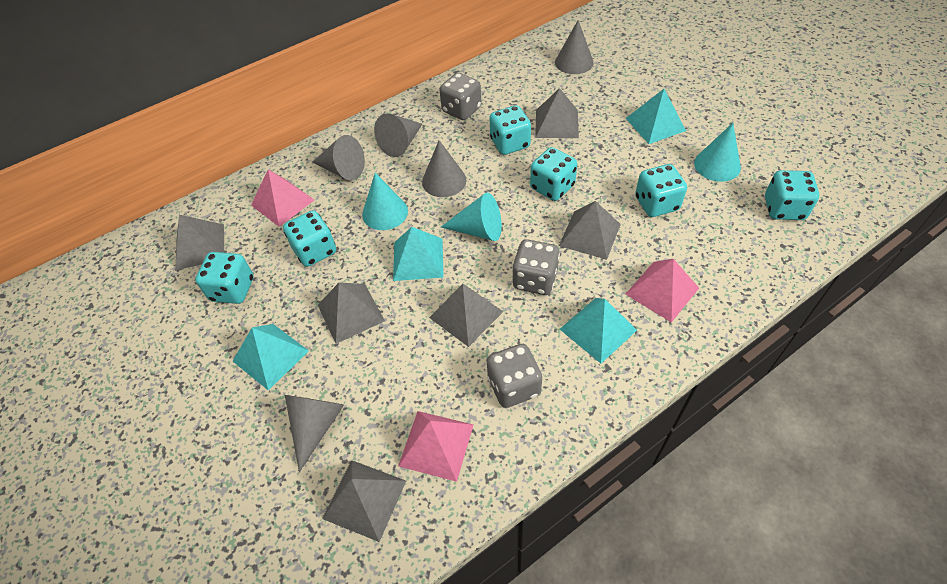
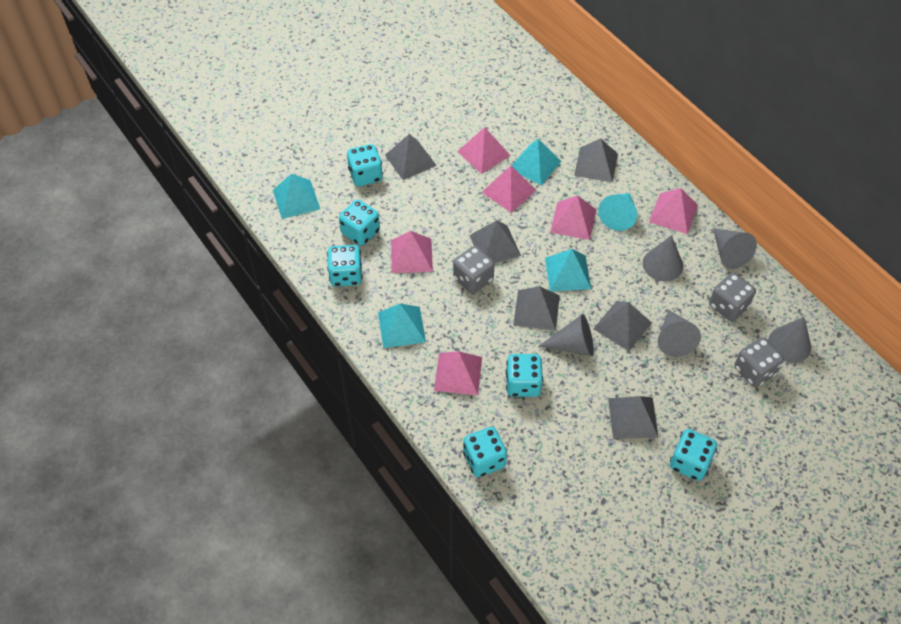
pink pyramid: [251,169,314,227] [398,411,473,482] [625,259,699,323] = 3 -> [391,231,433,273] [434,351,482,395] [457,127,511,174] [482,166,536,213] [550,195,596,240] [649,188,698,234] = 6
turquoise cone: [362,173,408,230] [441,193,502,241] [694,123,741,182] = 3 -> [598,193,637,231] = 1

